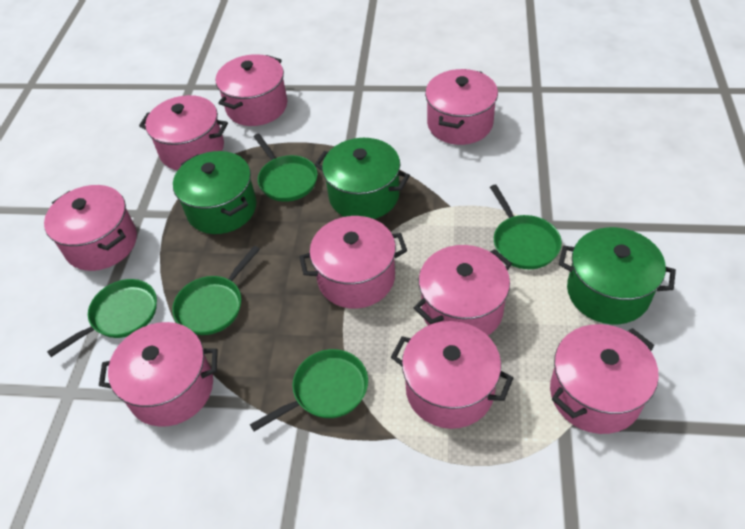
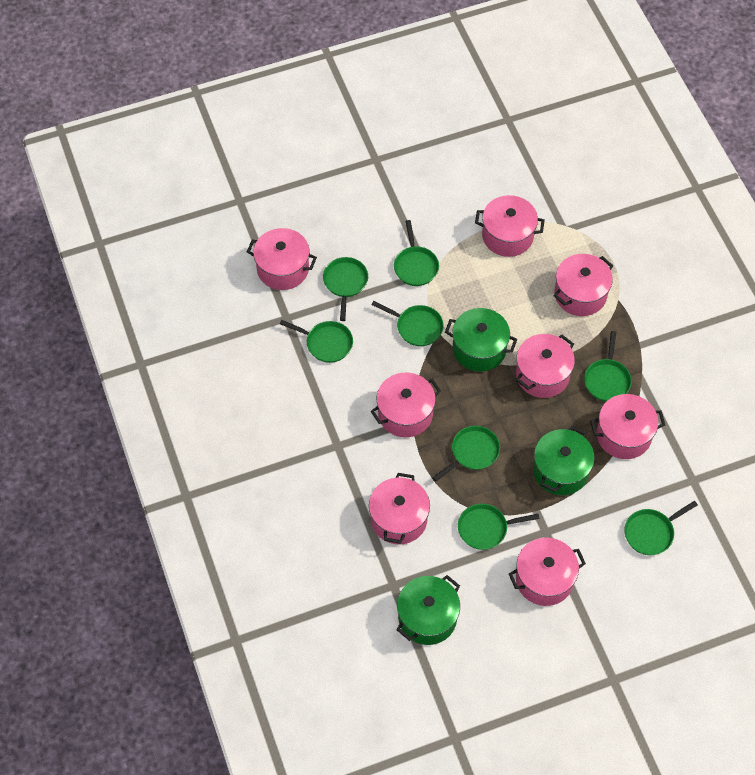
green pan: [47,279,157,357] [172,246,260,335] [250,349,368,431] [254,134,318,202] [490,185,562,269] = 5 -> [279,320,353,363] [323,257,368,321] [371,301,444,346] [394,220,439,286] [433,426,500,481] [458,504,540,550] [584,331,632,402] [624,501,698,555] = 8
pink pot: [44,185,137,271] [99,322,218,427] [139,95,228,171] [216,54,287,126] [299,216,407,309] [391,321,513,429] [414,245,512,336] [425,69,498,145] [550,324,659,434] = 9 -> [247,228,317,290] [369,473,430,545] [371,373,441,437] [475,195,545,257] [509,538,586,606] [516,334,575,398] [553,254,613,316] [590,394,665,459] = 8

